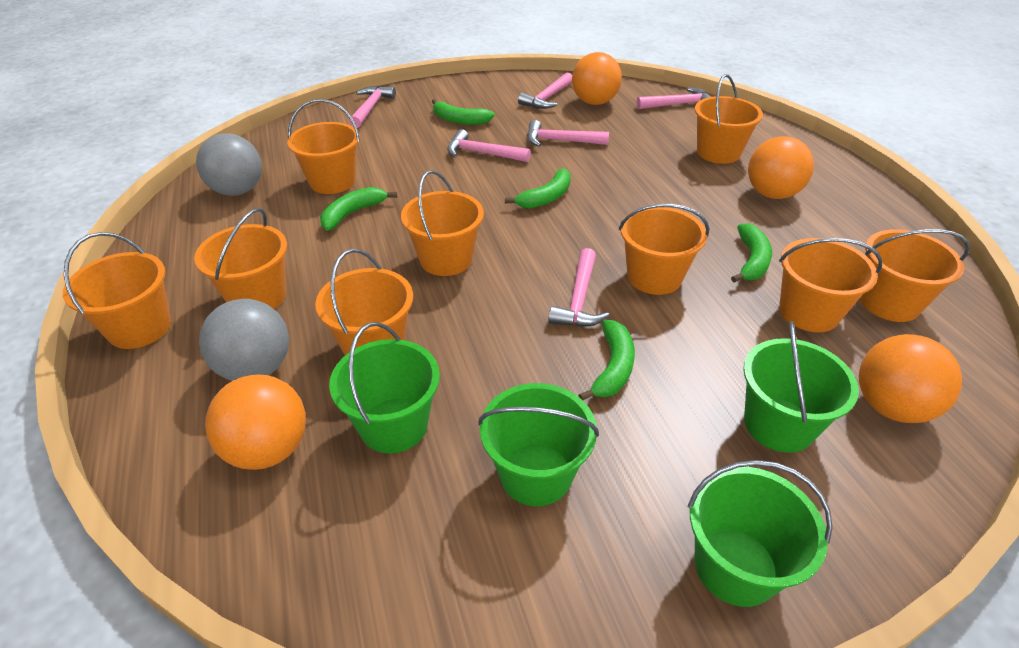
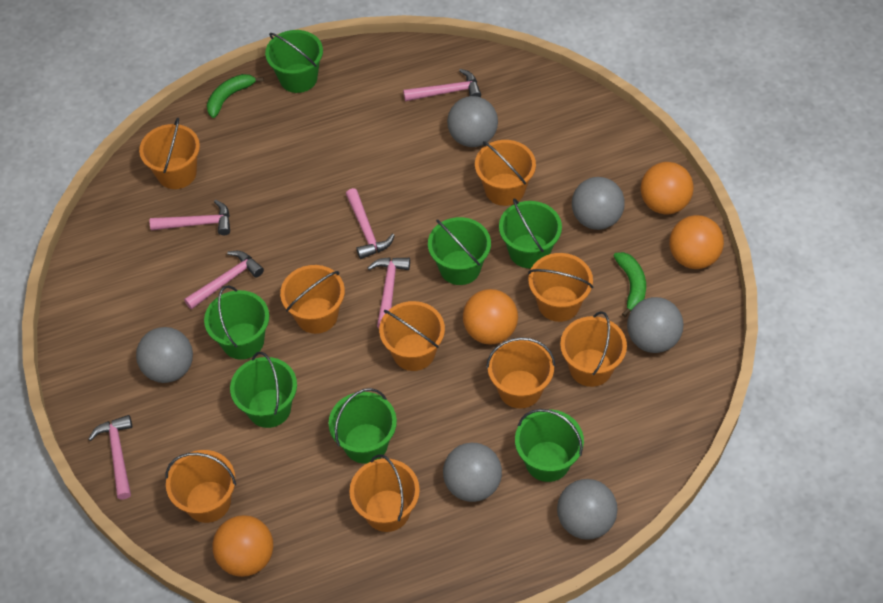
green banana: [320,187,397,231] [432,99,495,125] [505,168,571,208] [578,320,635,400] [731,223,772,282] = 5 -> [207,74,264,118] [614,252,646,317] = 2
green bucket: [329,322,440,453] [478,383,599,506] [688,460,833,607] [743,321,859,453] = 4 -> [204,285,269,360] [230,352,297,428] [265,30,323,93] [329,388,397,464] [428,217,491,285] [499,198,562,268] [515,409,584,482] = 7
grey ball: [196,133,262,196] [199,299,289,381] = 2 -> [136,327,193,383] [443,443,502,502] [447,96,498,147] [557,479,618,540] [572,177,625,230] [627,297,683,353] = 6

